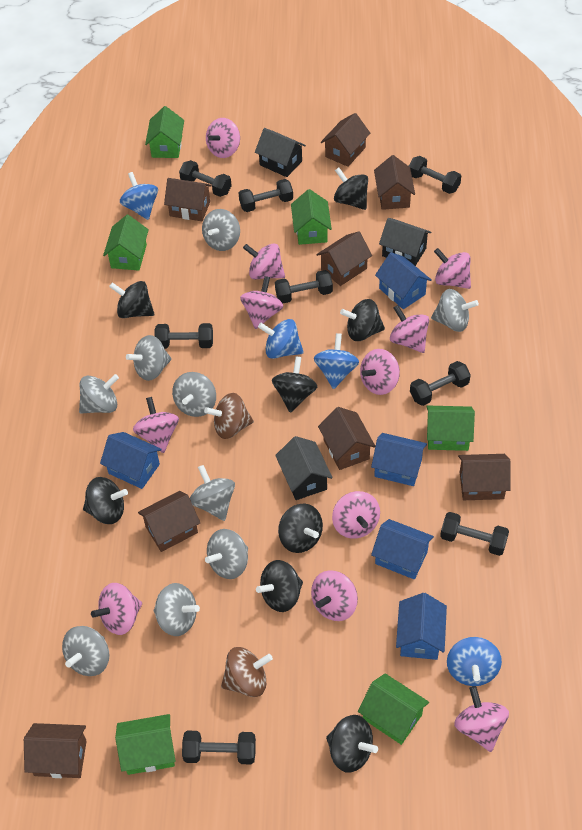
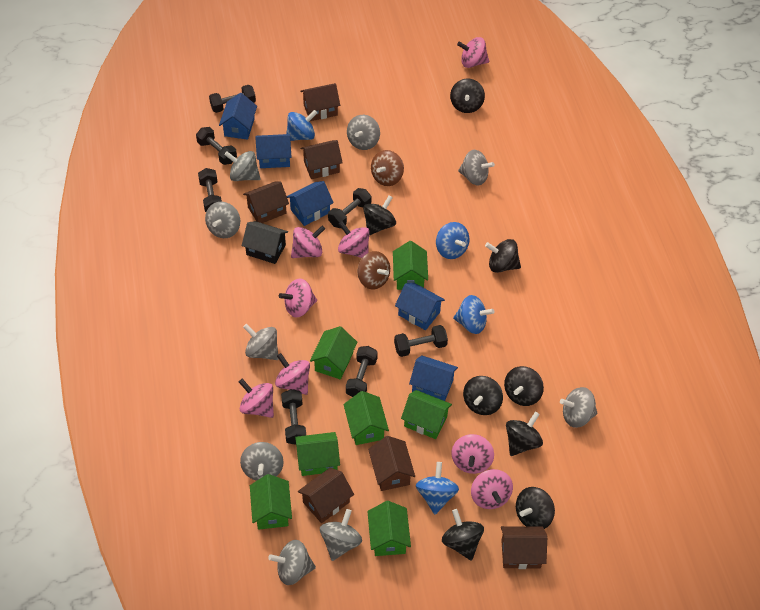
black dumbbell: [154,323,213,349] [179,160,232,197] [182,731,256,764] [239,179,293,212] [275,270,333,303] [409,156,461,194] [410,361,471,406] [440,512,509,556] = 8 -> [196,127,237,165] [198,168,222,212] [209,85,256,113] [281,389,306,445] [328,188,371,228] [346,346,378,397] [394,325,448,357] = 7
black house: [255,128,306,177] [275,436,332,500] [379,218,431,266] = 3 -> [242,221,288,264] = 1
brown house: [24,723,87,778] [138,491,200,552] [164,178,212,221] [316,231,372,286] [318,407,375,470] [321,113,370,167] [374,155,415,210] [458,454,510,500] = 8 -> [243,181,289,223] [298,468,354,523] [300,83,340,121] [300,140,343,179] [368,436,415,491] [501,526,547,569] = 6
green house: [103,215,149,271] [115,714,176,775] [145,106,184,158] [291,189,332,245] [358,673,429,745] [426,406,475,451] = 6 -> [250,474,292,530] [295,432,340,476] [310,326,358,379] [343,391,389,445] [367,501,411,556] [393,241,428,290] [401,390,452,439] = 7
pink spinning top: [91,583,142,635] [133,397,179,453] [206,118,240,158] [240,276,283,329] [243,243,285,279] [311,570,358,621] [332,491,380,539] [360,349,400,395] [390,305,429,353] [434,248,471,289] [454,686,509,752] = 11 -> [239,379,274,418] [275,353,310,395] [279,278,317,318] [291,226,325,258] [338,221,370,258] [452,434,494,474] [457,37,489,68] [471,469,513,509] = 8

